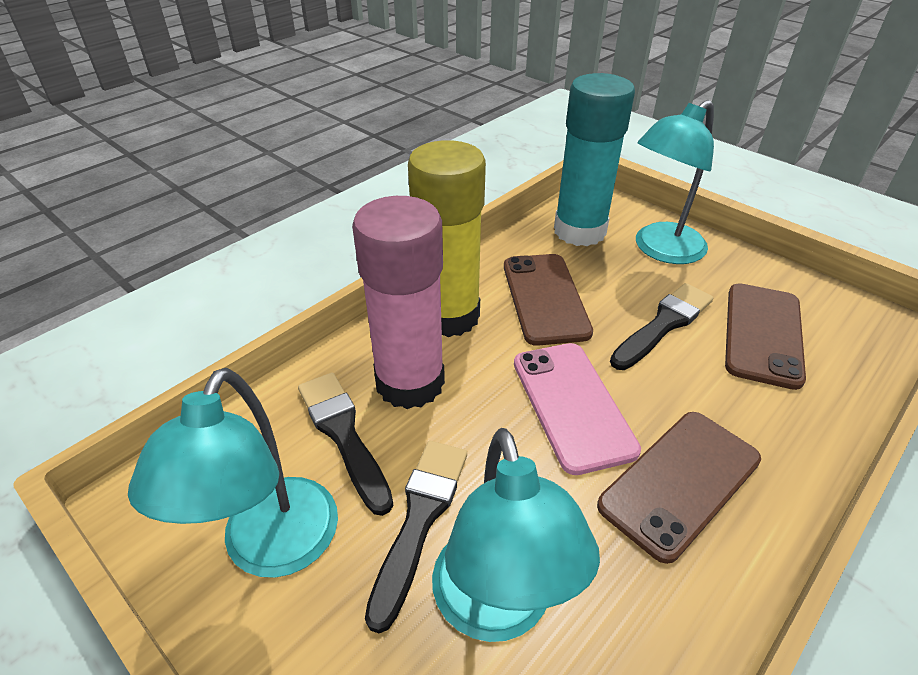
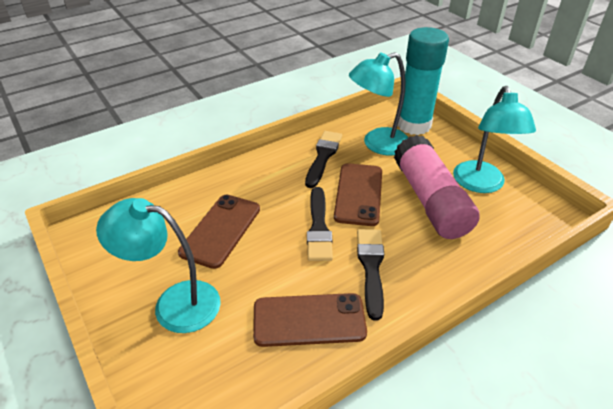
pink phone: [514,343,641,475] = 1 -> none = 0
yellow glue stick: [408,140,486,337] = 1 -> none = 0

